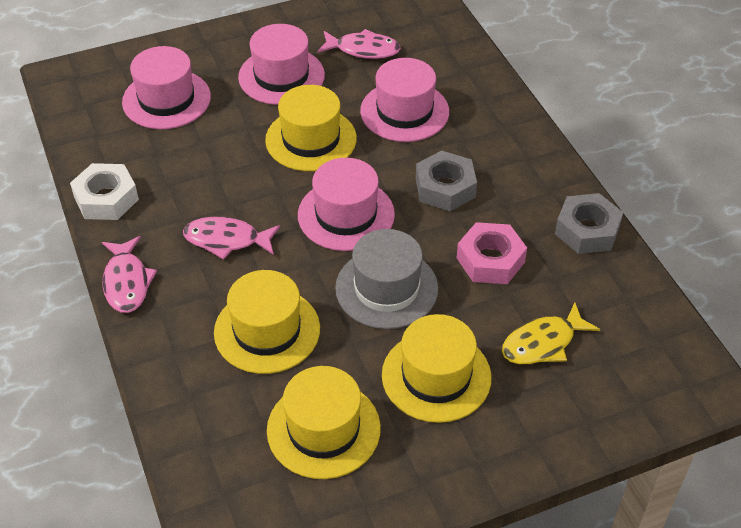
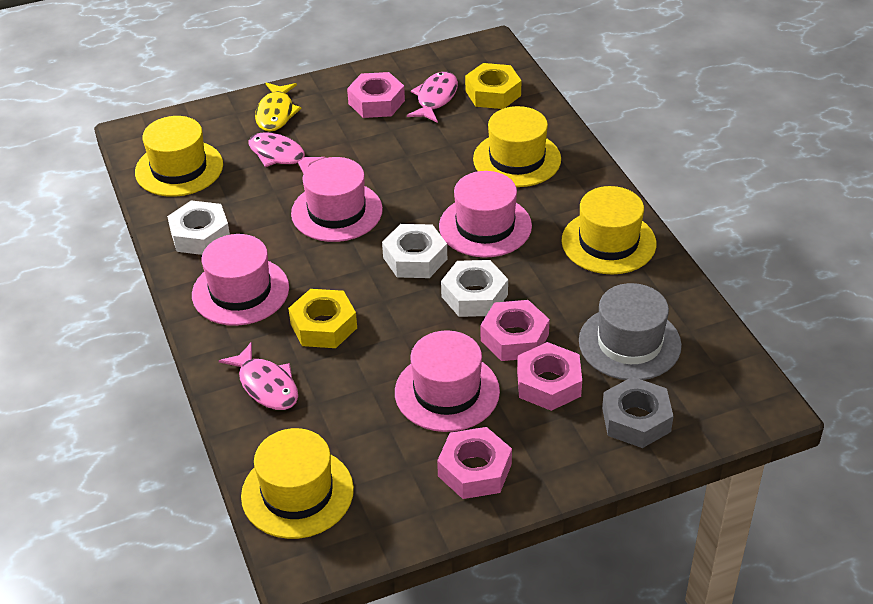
grey nut: [416,150,477,211] [555,193,623,254] = 2 -> [602,377,673,448] = 1
pink nut: [457,222,527,284] = 1 -> [347,72,405,118] [437,427,512,499] [481,300,550,361] [517,342,582,411] = 4
white nut: [70,163,139,220] = 1 -> [167,200,230,255] [382,224,447,278] [441,260,508,317] = 3
yellow nut: none = 0 -> [288,289,357,348] [465,63,521,109] = 2

